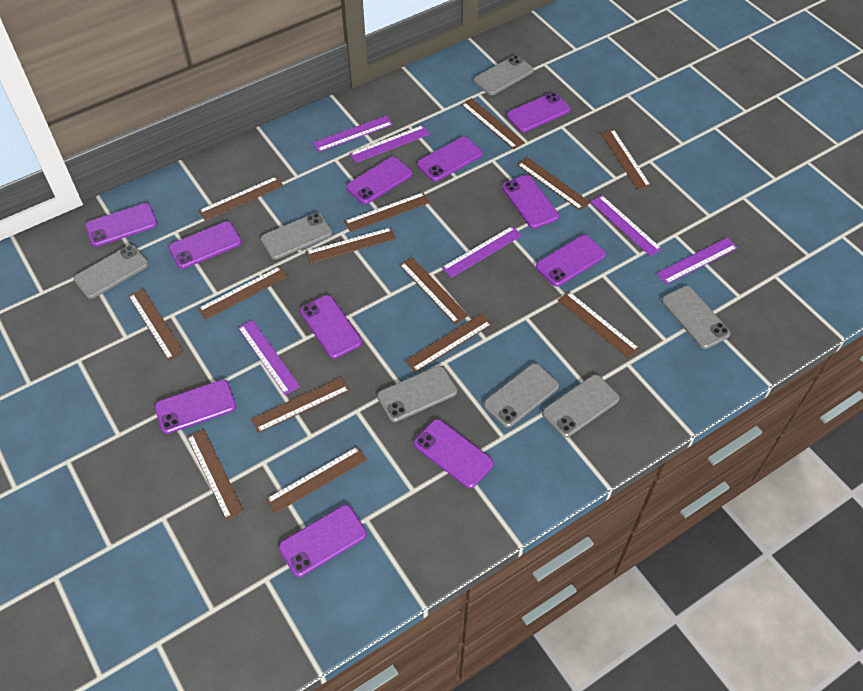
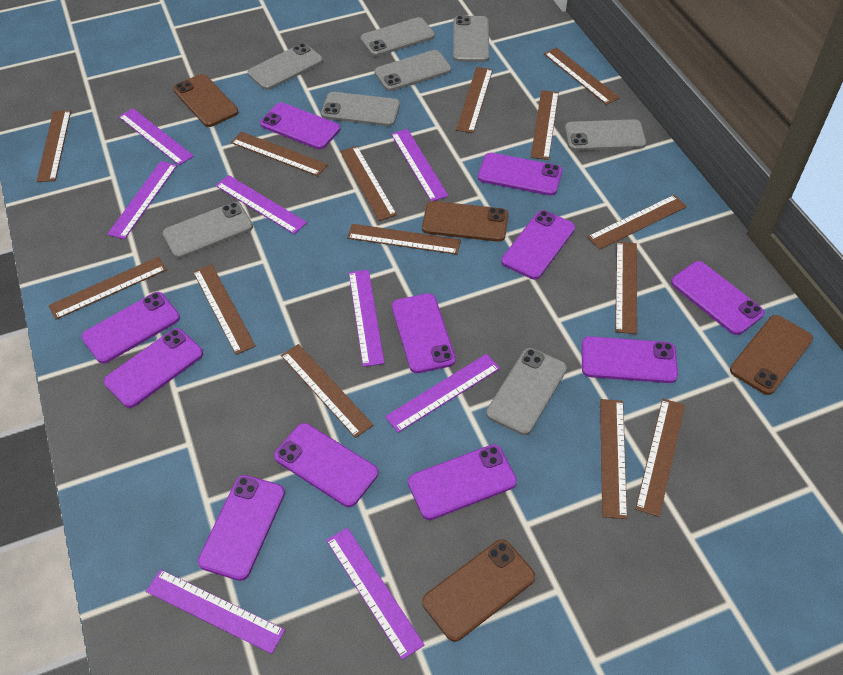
brown phone: none = 0 -> [173,74,238,127] [422,201,508,242] [422,539,535,642] [730,315,813,395] = 4
grey phone: [74,245,149,299] [260,213,332,260] [377,366,457,422] [474,55,534,95] [484,363,559,428] [542,375,620,438] [662,286,731,349] = 7 -> [163,202,253,258] [248,43,323,90] [321,92,400,126] [360,17,435,57] [374,50,451,91] [453,15,489,62] [486,348,567,435] [565,119,646,151] = 8
purple ruler: [238,320,300,395] [313,116,393,152] [349,125,430,163] [442,226,522,278] [590,195,662,256] [657,237,738,284] = 6 -> [107,161,177,239] [119,108,194,165] [146,569,285,654] [215,175,307,234] [326,528,424,660] [349,270,385,367] [385,354,500,433] [391,129,448,201] = 8

